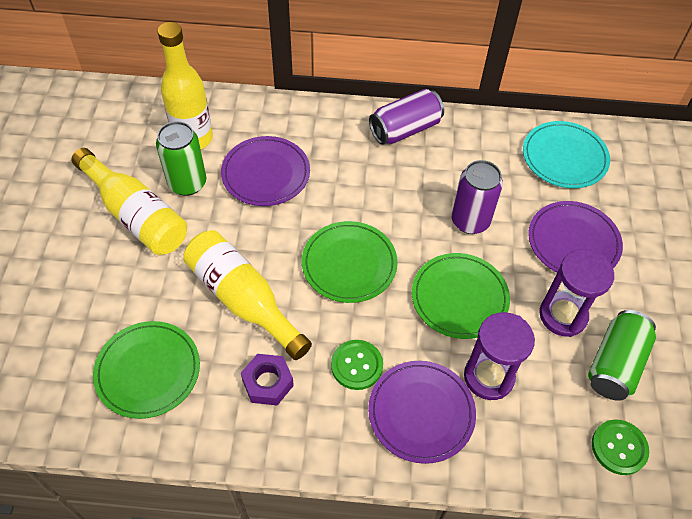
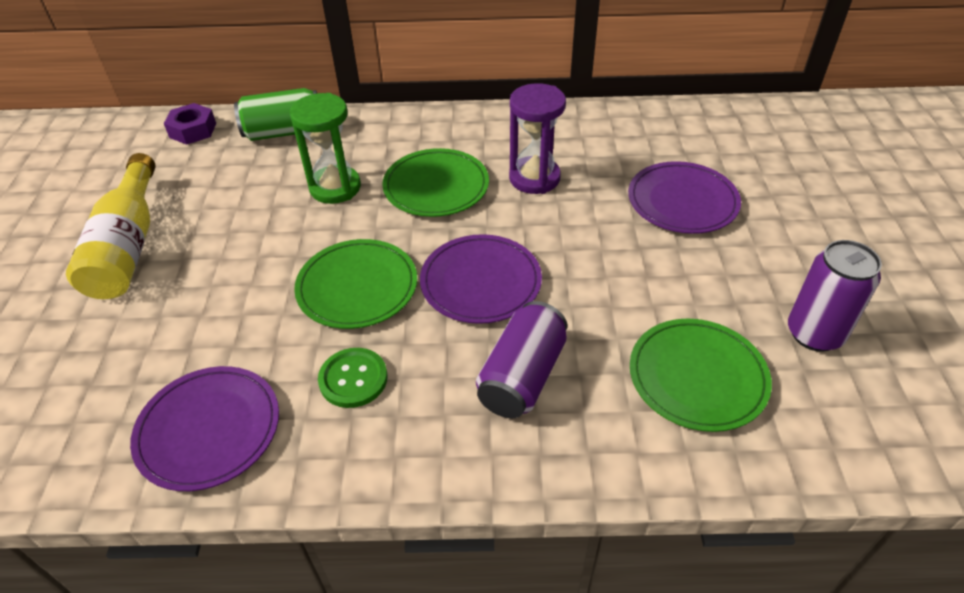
green button: [331,340,383,390] [592,419,649,475] = 2 -> [318,348,388,408] = 1
green can: [156,121,206,196] [588,310,656,401] = 2 -> [234,88,317,141] = 1
green hourglass: none = 0 -> [290,93,361,204] = 1
purple hourglass: [464,312,535,400] [539,249,614,337] = 2 -> [509,83,566,194] = 1
turquoise plate: [523,121,610,188] = 1 -> none = 0
yellow bottle: [71,148,187,255] [158,22,213,149] [183,230,312,360] = 3 -> [66,153,156,299] = 1

